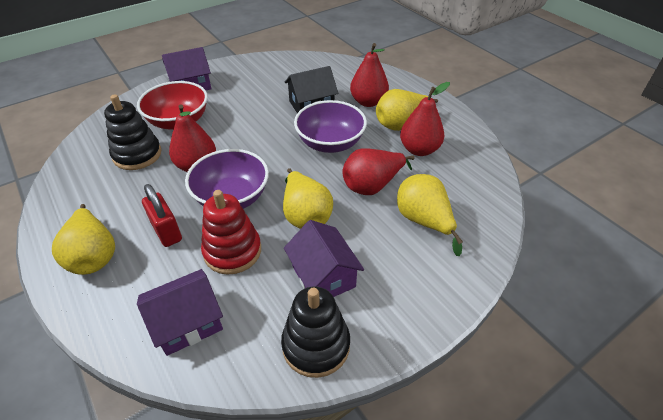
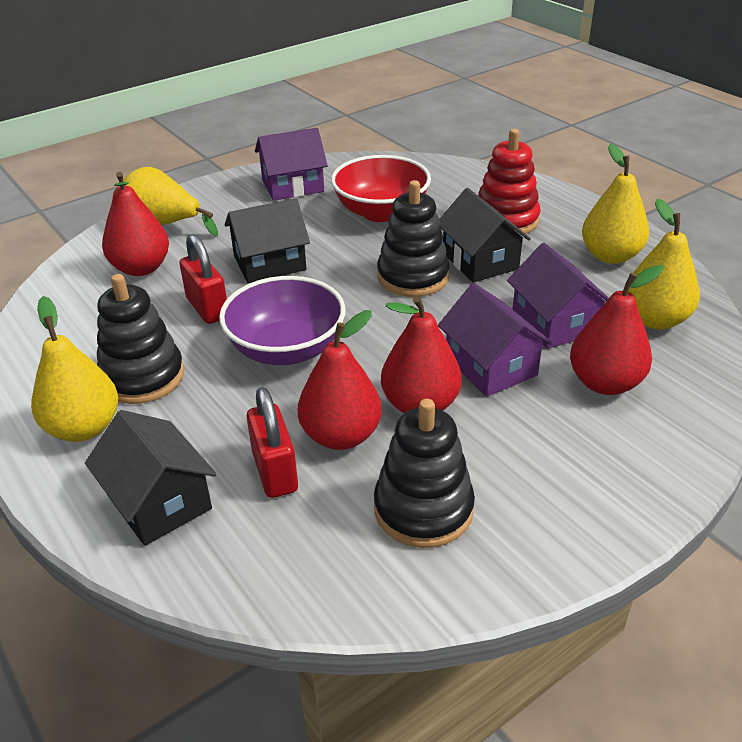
black house: [285,66,338,113] = 1 -> [85,410,216,546] [224,198,310,283] [439,188,531,283] = 3
black stacking toy: [104,94,161,170] [281,286,350,378] = 2 -> [97,274,184,404] [374,399,475,548] [377,180,450,297] = 3
purple bowl: [185,149,269,209] [294,100,367,153] = 2 -> [219,276,346,365] = 1
red padlock: [142,184,182,247] = 1 -> [179,234,227,324] [247,387,298,498] = 2

